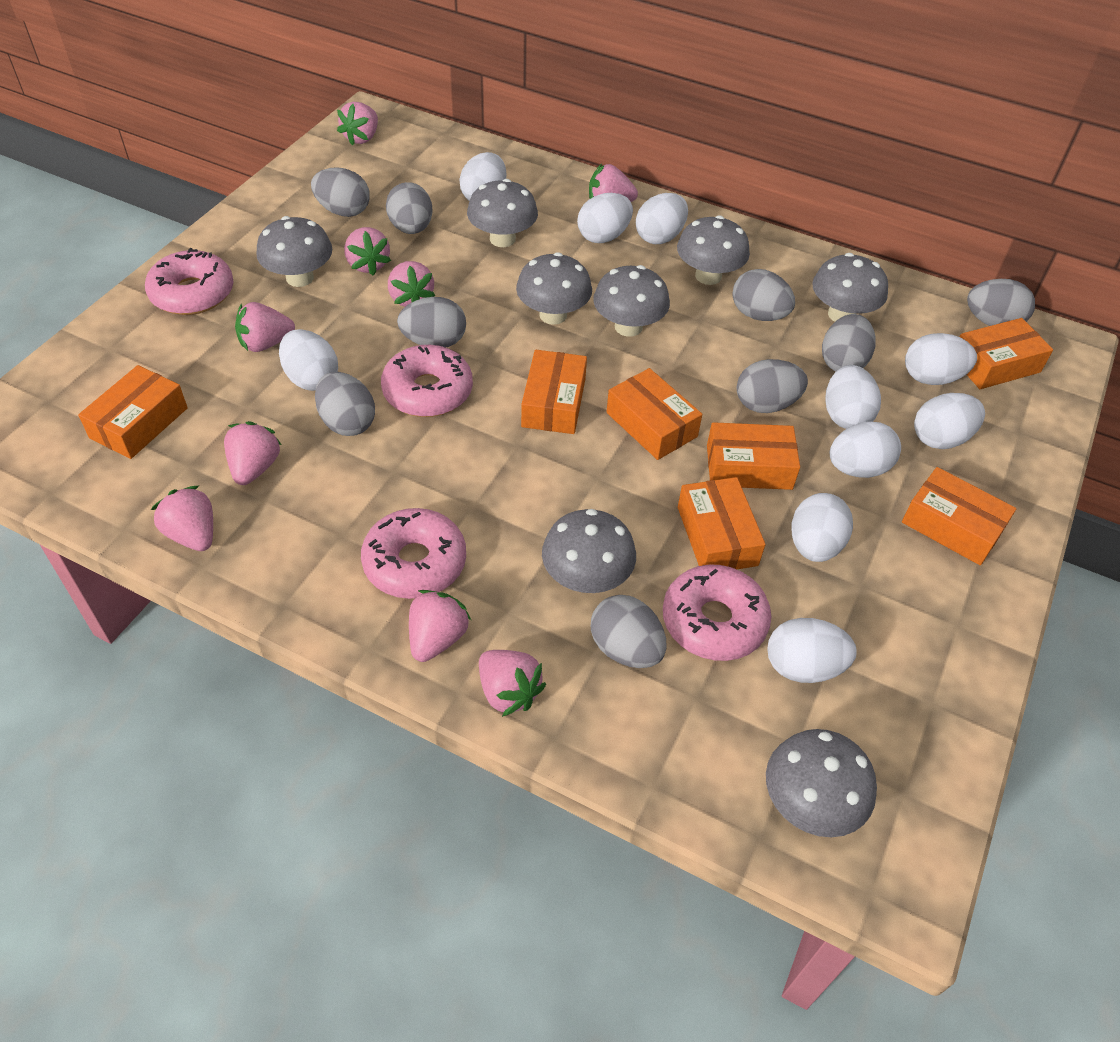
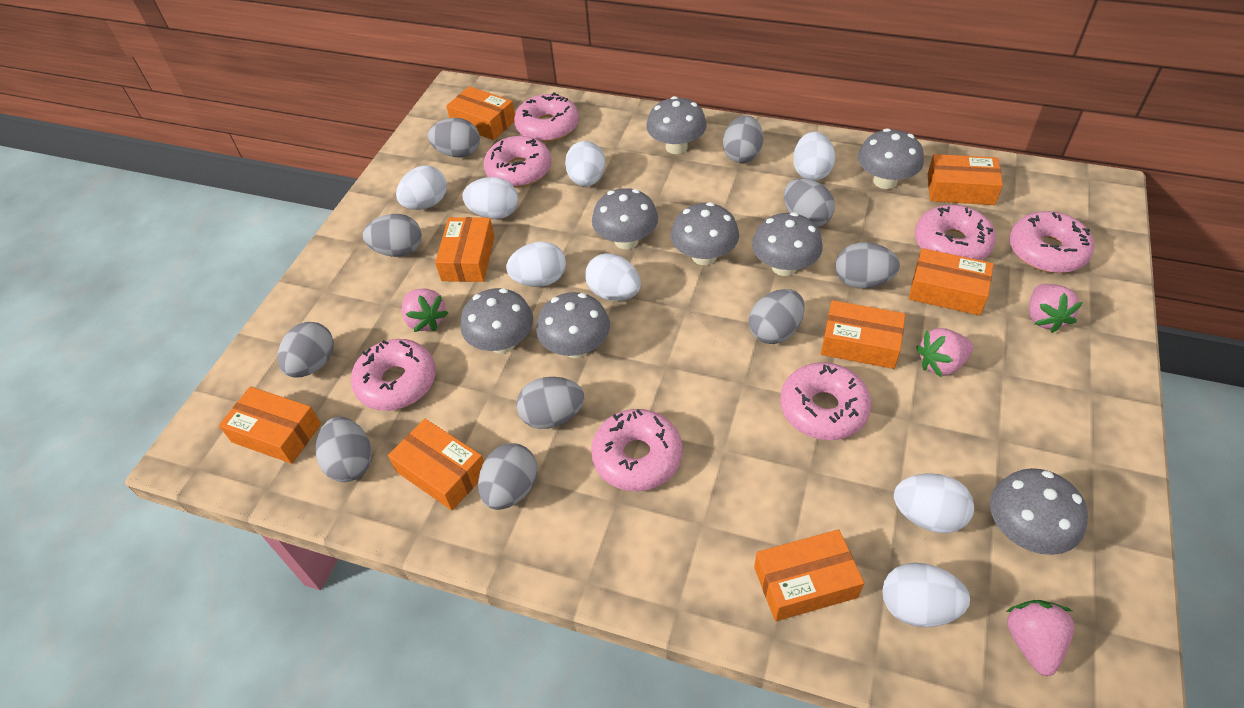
grey egg: [311,167,370,217] [315,372,375,436] [386,182,432,234] [397,297,466,347] [591,595,667,668] [732,269,795,321] [737,359,808,413] [822,314,876,372] [967,279,1035,326] = 9 -> [277,322,334,378] [316,417,371,482] [363,214,422,257] [428,118,480,157] [478,443,537,510] [516,377,584,429] [723,115,763,163] [749,289,805,344] [784,178,835,227] [835,242,900,289] = 10
orange box: [78,365,188,459] [521,350,587,434] [607,368,702,460] [678,477,766,569] [707,422,800,490] [902,467,1017,565] [959,318,1053,389] = 7 -> [219,387,321,464] [388,419,484,510] [435,217,495,282] [446,86,515,140] [754,529,864,621] [821,300,905,369] [909,248,994,315] [928,154,1003,205] = 8
pink donut: [145,248,234,315] [361,508,466,599] [381,345,473,417] [663,565,771,661] = 4 -> [351,339,436,411] [484,136,552,188] [514,92,579,142] [591,409,682,491] [780,362,871,440] [915,205,996,260] [1009,211,1094,273] = 7
pink strawberry: [151,486,213,551] [224,421,282,485] [235,302,295,352] [337,102,378,146] [344,227,391,275] [388,261,435,307] [409,590,471,662] [479,650,546,717] [589,164,638,202] = 9 -> [402,288,448,332] [916,328,973,377] [1006,600,1074,676] [1029,284,1083,333] = 4
white egg: [279,329,338,391] [459,152,506,201] [577,193,633,243] [636,193,688,244] [767,618,857,683] [792,493,853,562] [825,365,881,429] [830,421,901,478] [905,333,977,385] [914,393,985,449] = 10 -> [396,166,447,210] [463,177,518,219] [506,241,566,287] [565,141,605,186] [585,253,641,301] [793,132,835,181] [882,563,970,627] [894,473,974,533] = 8

